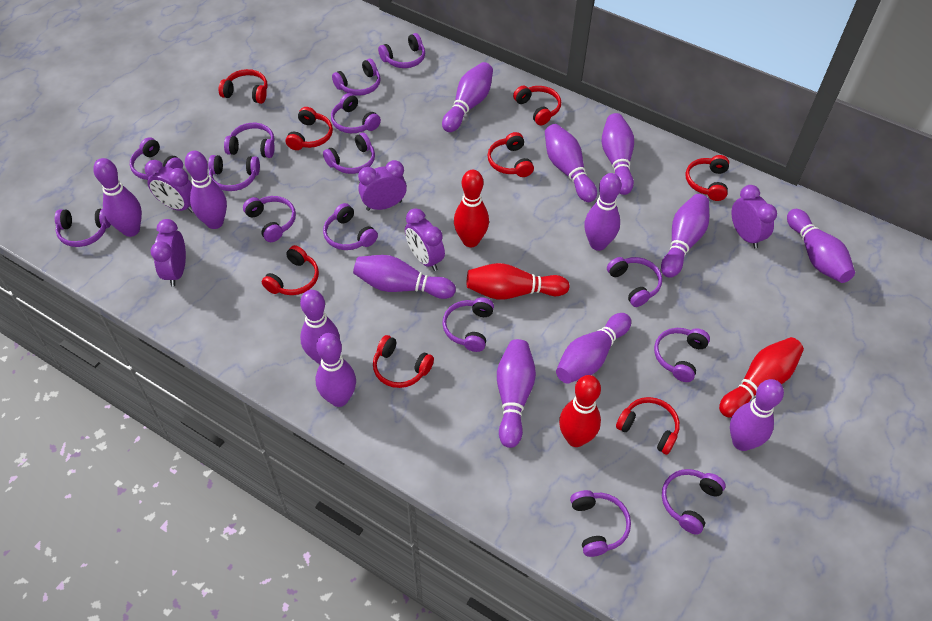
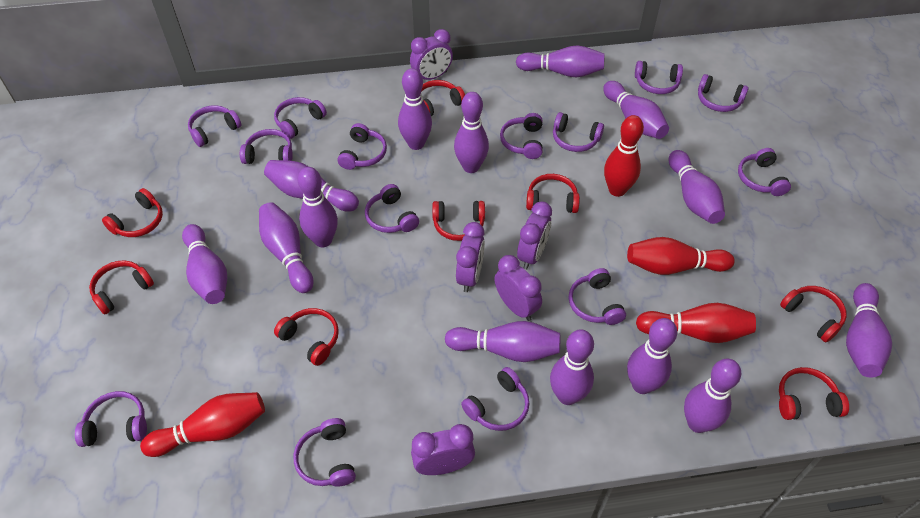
purple headphones: [55,209,111,247] [130,137,183,180] [208,155,260,191] [224,123,275,158] [243,196,296,242] [323,133,375,174] [323,203,378,250] [331,93,381,133] [332,59,381,96] [378,33,425,68] [442,297,494,352] [570,490,631,557] [607,257,662,307] [654,328,710,382] [662,469,726,535] = 15 -> [75,391,147,447] [188,105,241,147] [240,129,293,164] [274,97,327,139] [294,418,356,487] [338,123,387,170] [365,184,419,233] [461,367,529,431] [500,113,543,159] [553,112,604,152] [569,268,626,325] [635,61,683,94] [698,74,749,112] [738,148,791,196] = 14

